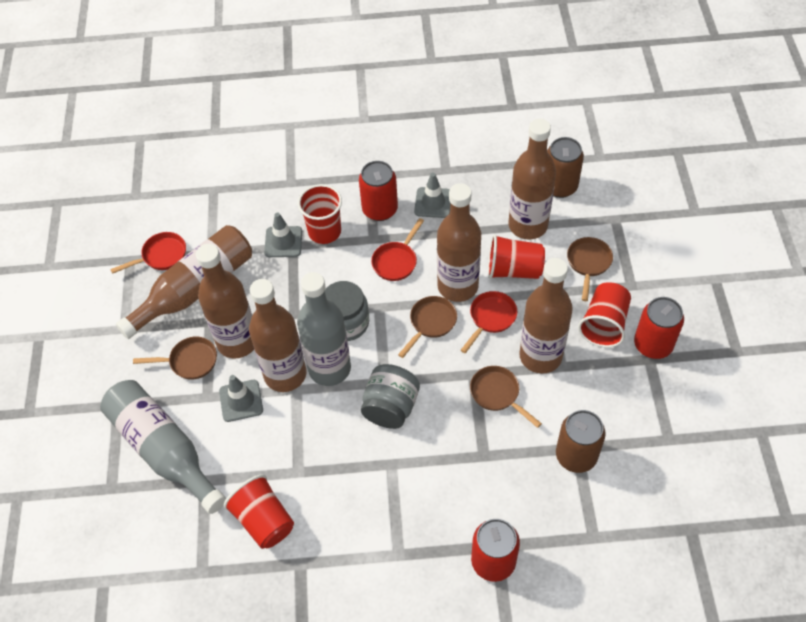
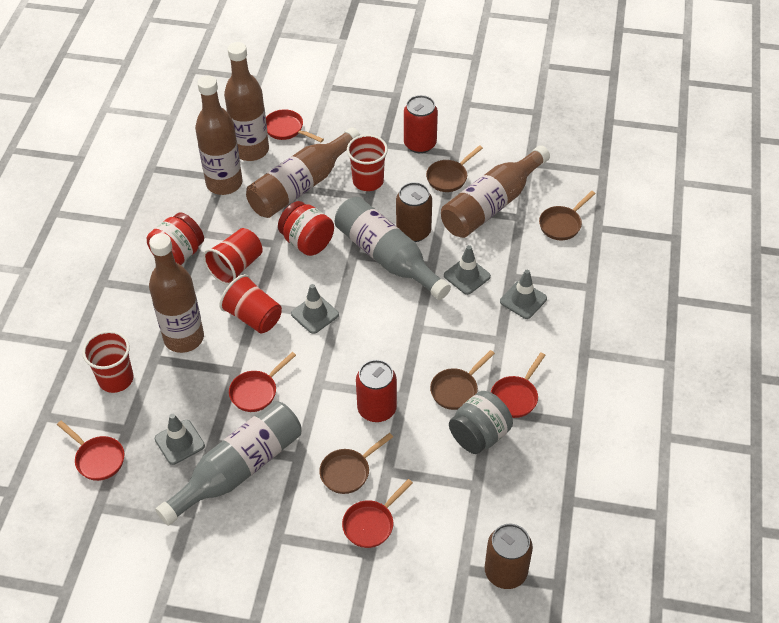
brown bottle: [116,225,252,339] [196,244,254,358] [249,279,306,392] [437,183,481,302] [508,119,556,240] [519,258,573,373] = 6 -> [149,233,204,353] [195,75,243,195] [224,42,269,161] [246,127,361,218] [441,145,550,238] = 5
grey jar: [325,281,369,341] [361,364,420,429] = 2 -> [449,391,513,454] = 1
grey traffic cone: [219,375,263,422] [264,212,302,257] [414,173,450,218] = 3 -> [155,414,205,465] [291,284,339,334] [444,245,491,295] [500,270,547,319] = 4
red can: [359,161,398,221] [471,519,520,582] [634,297,684,359] = 3 -> [356,360,397,422] [404,95,438,153] = 2
red jar: none = 0 -> [147,213,204,265] [278,201,334,256] = 2
red pan: [110,232,186,274] [371,218,424,281] [461,291,517,353] = 3 -> [57,421,124,481] [229,352,296,412] [266,109,324,142] [342,479,413,548] [491,352,546,418] = 5

